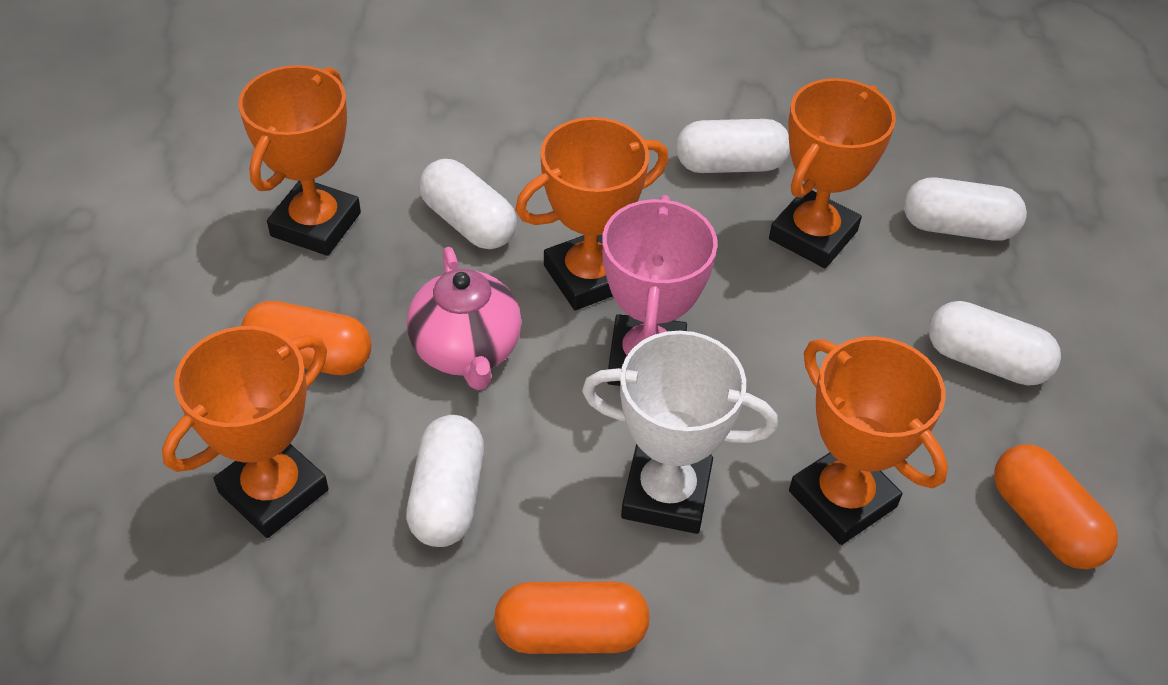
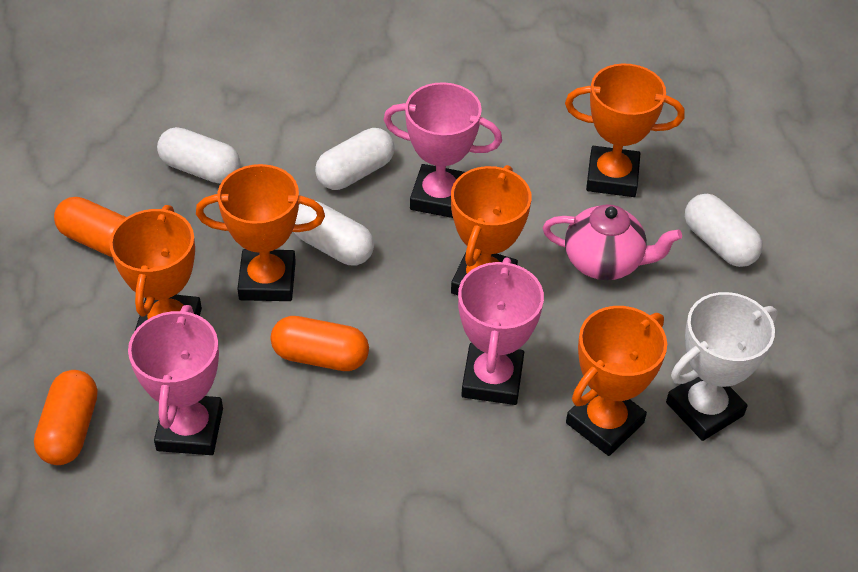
pink trophy: [602,195,718,386] = 1 -> [128,305,223,455] [383,82,502,218] [458,257,544,405] = 3
white capsule: [406,415,484,547] [419,159,517,249] [676,119,790,173] [904,178,1027,241] [928,301,1061,386] = 5 -> [157,127,240,183] [294,201,374,265] [315,128,395,190] [685,194,763,267] = 4

